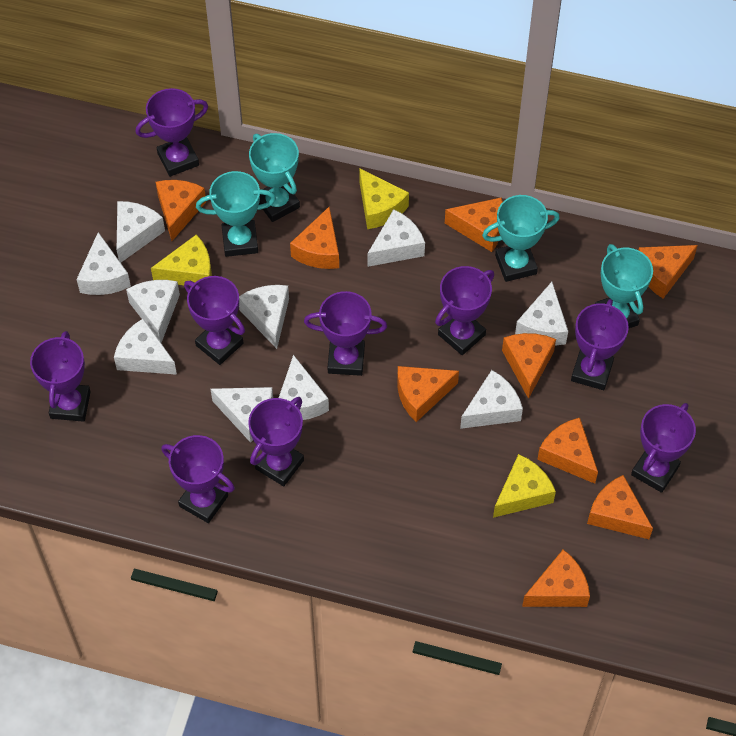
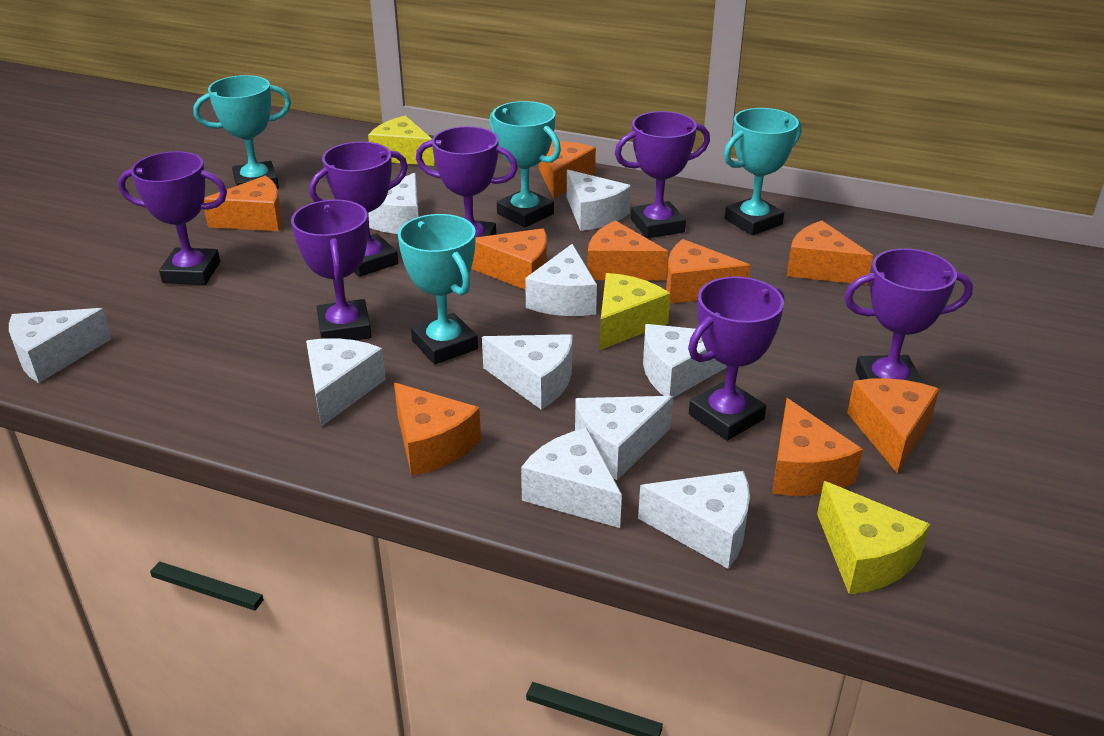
purple trophy: [30,331,91,422] [135,88,208,177] [161,435,235,523] [184,276,245,365] [248,397,304,486] [304,291,387,376] [435,266,494,355] [571,299,629,390] [631,403,696,493] = 9 -> [118,151,227,285] [291,199,372,340] [309,142,408,277] [416,126,518,237] [615,111,710,238] [688,276,784,441] [844,248,973,384] = 7

